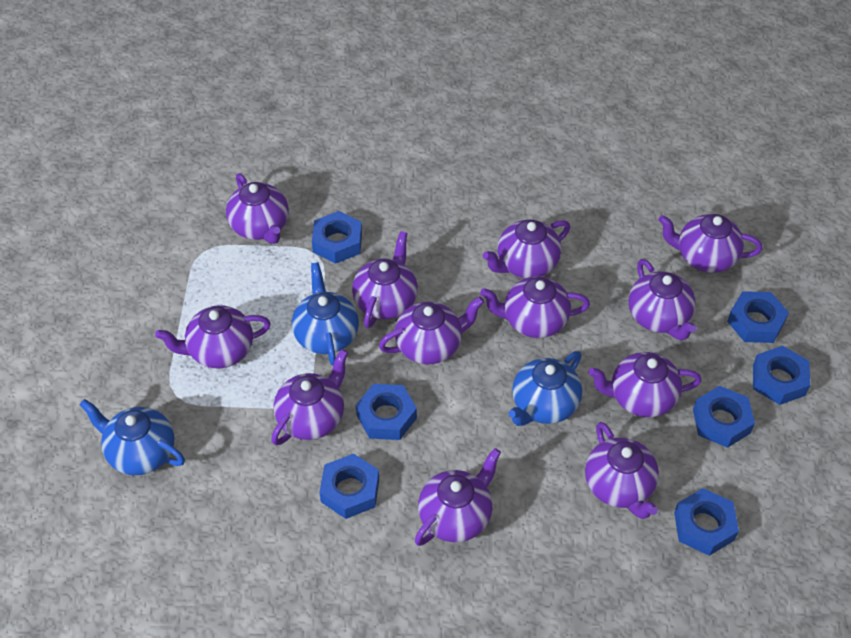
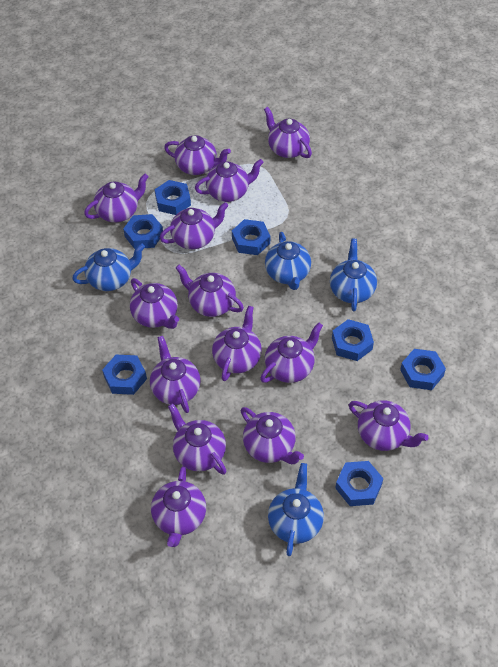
blue teapot: [80,399,185,475] [292,262,359,365] [509,351,582,426] = 3 -> [72,243,145,291] [265,232,311,290] [268,463,324,556] [330,239,377,311] = 4
purple teapot: [155,305,271,369] [226,173,289,244] [271,349,348,445] [352,231,418,328] [379,296,484,364] [415,448,501,546] [480,276,590,338] [483,220,570,278] [585,422,659,519] [588,352,702,417] [628,259,697,340] [658,214,762,273] = 12 -> [84,174,149,222] [130,278,179,329] [150,336,200,413] [151,466,206,547] [160,202,228,249] [164,135,231,175] [168,403,226,475] [176,265,244,317] [195,159,264,202] [212,306,262,381] [241,407,304,464] [260,323,323,383] [264,107,312,158] [349,400,429,451] = 14

